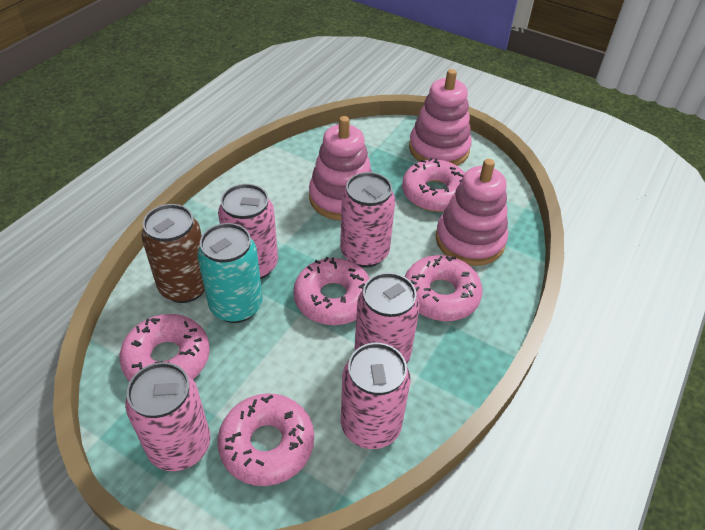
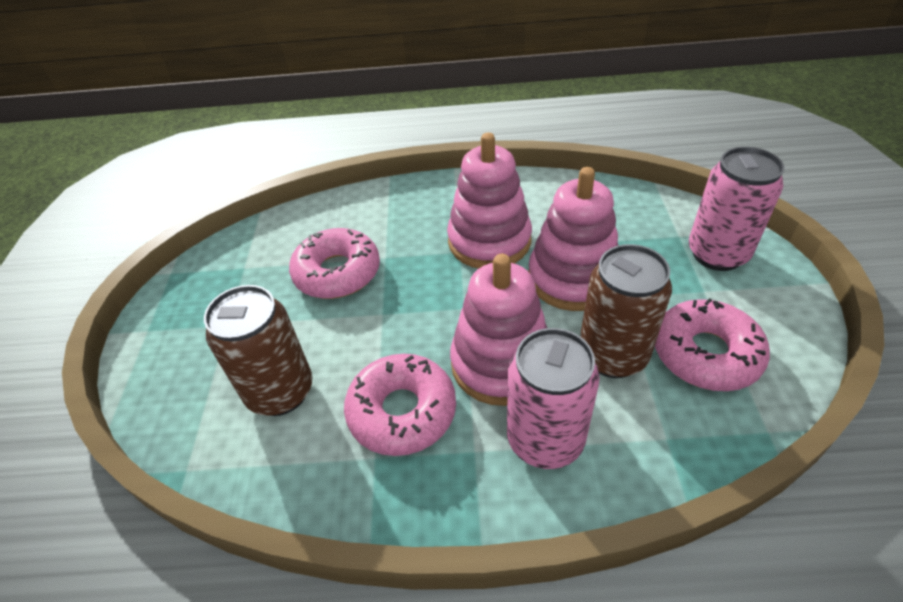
brown can: [141,204,205,303] = 1 -> [204,285,313,416] [580,244,672,378] = 2
pink can: [125,362,210,471] [218,184,278,279] [340,172,395,268] [341,343,411,449] [354,272,420,364] = 5 -> [507,328,600,469] [689,147,785,271] = 2
pink donut: [119,314,210,381] [217,393,314,486] [293,257,370,325] [402,158,465,212] [405,255,483,321] = 5 -> [289,228,380,299] [344,354,456,456] [655,298,770,391] = 3
turquoise can: [197,223,263,323] = 1 -> none = 0

